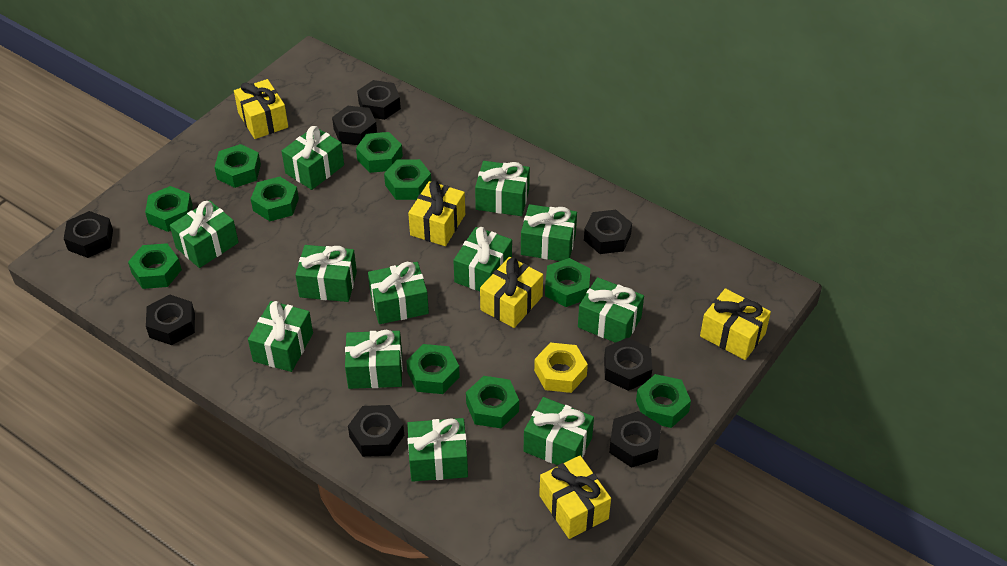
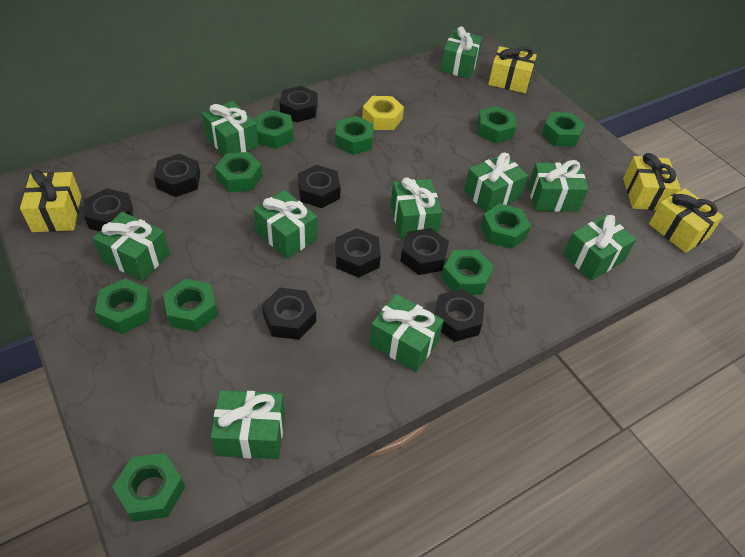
green gift: [170,200,239,268] [248,301,313,372] [282,126,344,190] [295,245,357,302] [345,330,403,389] [368,262,429,324] [407,418,468,482] [453,227,512,291] [475,161,530,216] [521,204,577,261] [524,397,594,465] [578,277,644,343] = 12 -> [93,212,170,281] [202,101,259,155] [211,390,285,459] [253,190,318,259] [370,294,444,372] [391,178,442,238] [440,26,483,79] [464,152,528,213] [528,160,588,212] [563,214,636,280] = 10
yellow gift: [234,79,288,139] [408,180,465,246] [480,257,543,328] [539,456,611,539] [700,288,771,360] = 5 -> [20,169,81,232] [488,46,537,93] [623,153,681,210] [649,188,723,253] = 4

